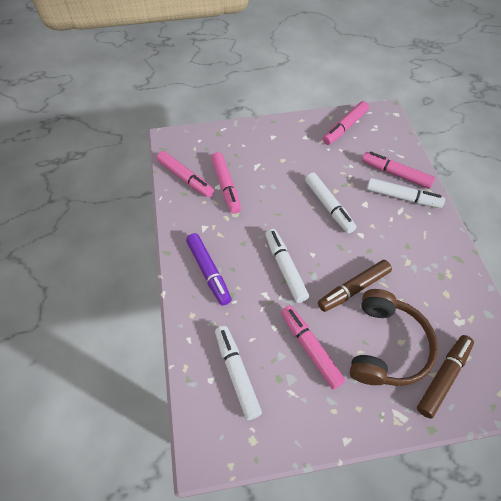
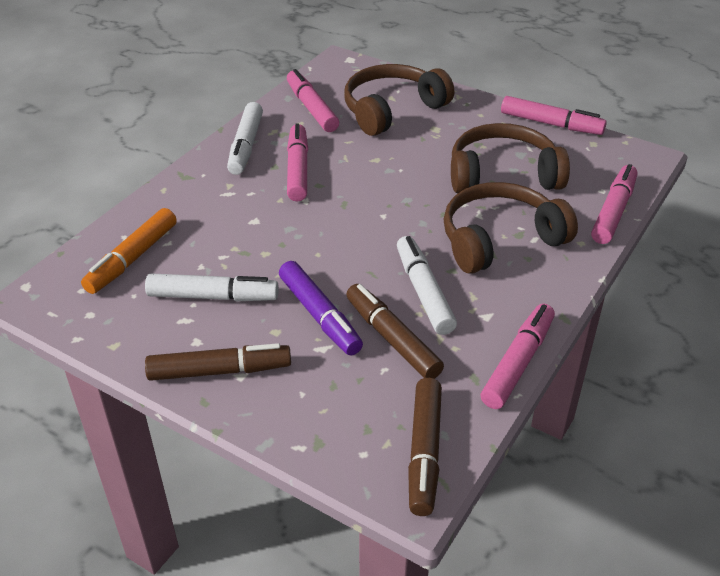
brown headphones: [350,289,438,386] = 1 -> [344,64,454,136] [444,182,578,274] [451,123,570,193] = 3
brown marker: [318,260,392,312] [417,335,474,419] = 2 -> [145,343,291,381] [346,284,444,379] [408,378,442,516] = 3
orange marker: none = 0 -> [81,208,177,294] = 1
white marker: [215,326,262,420] [265,229,309,303] [305,173,356,234] [367,178,445,208] = 4 -> [145,273,279,301] [227,102,263,175] [397,236,457,335] = 3

